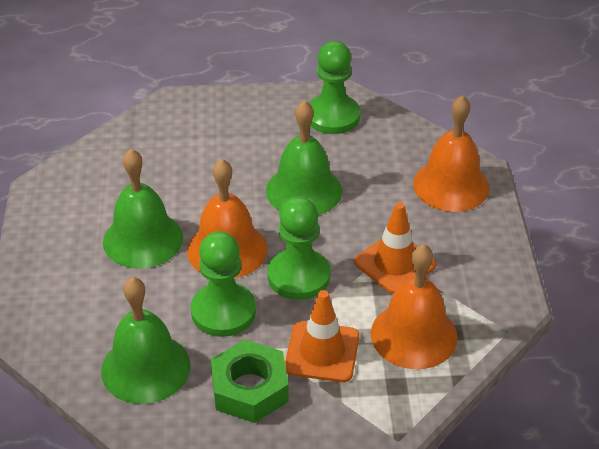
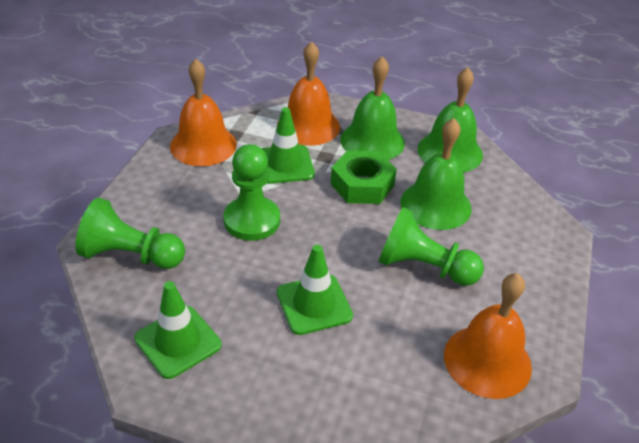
green traffic cone: none = 0 -> [134,281,222,379] [261,107,315,184] [277,245,353,335] = 3
orange traffic cone: [285,290,359,382] [354,202,437,294] = 2 -> none = 0

